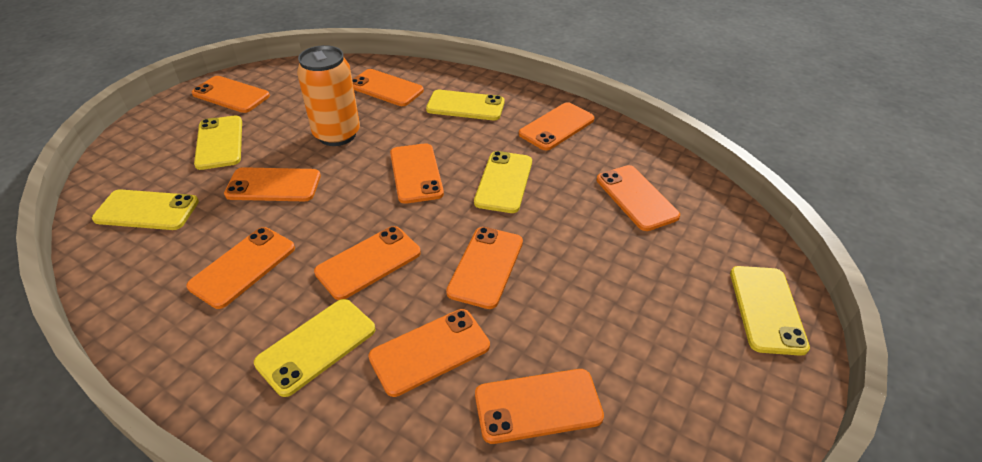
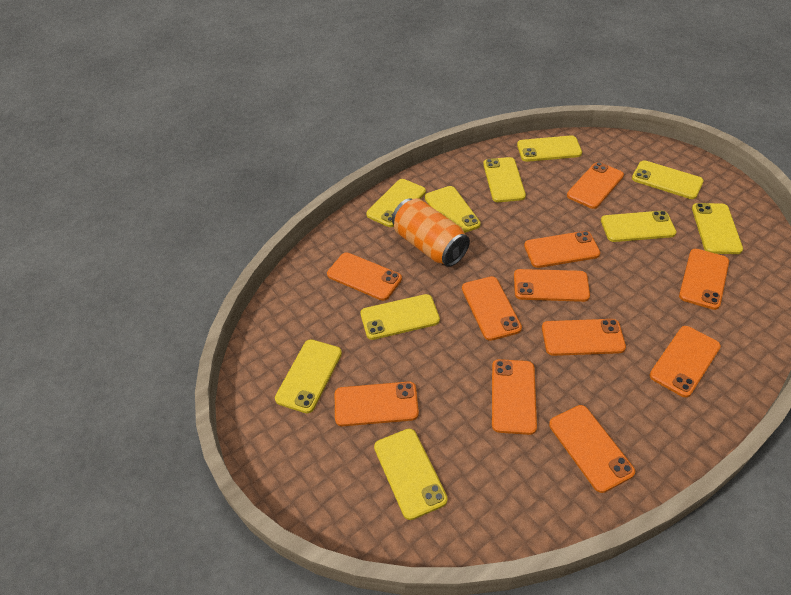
yellow phone: [92,189,199,230] [194,115,242,170] [254,299,375,397] [426,90,505,120] [474,151,532,213] [730,266,810,356] = 6 -> [275,339,342,413] [360,294,440,340] [366,179,426,227] [374,429,448,520] [425,186,481,233] [483,157,526,202] [517,135,582,162] [601,211,677,242] [632,160,704,199] [692,203,743,254] = 10

